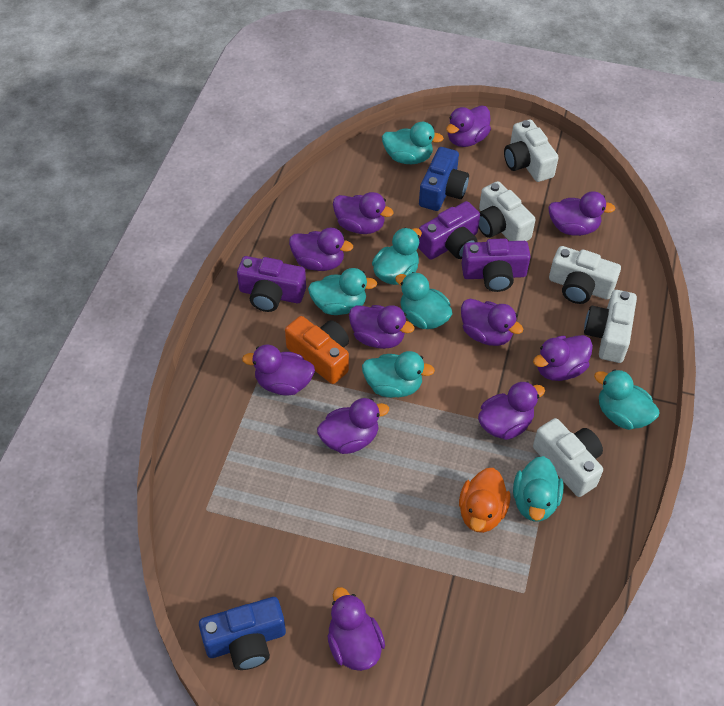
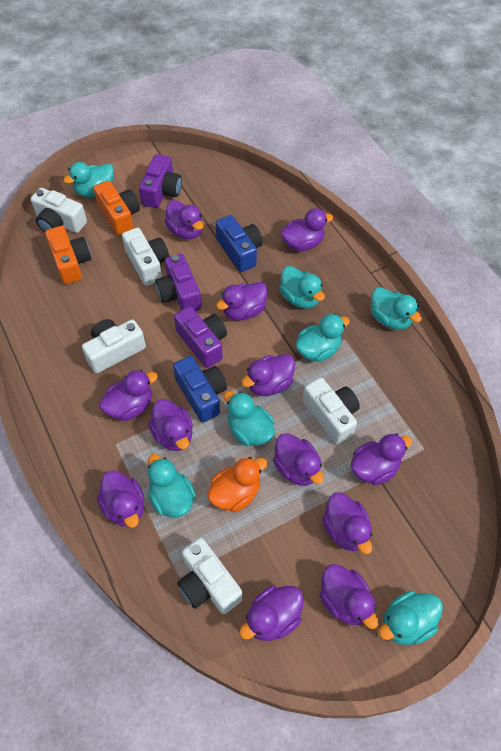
orange camera: [285,316,349,384] = 1 -> [45,226,91,285] [93,181,140,236] = 2
purple duck: [242,345,315,396] [289,227,353,271] [317,398,389,454] [328,587,385,671] [333,192,394,234] [349,305,415,349] [446,105,491,147] [461,299,523,346] [478,381,545,440] [533,335,593,381] [548,191,616,236] = 11 -> [97,470,144,528] [99,370,158,421] [148,399,193,451] [165,200,204,239] [216,282,268,321] [239,585,304,641] [241,354,295,396] [273,433,324,486] [281,208,333,251] [319,564,379,629] [322,492,373,554] [351,433,413,485] = 12

